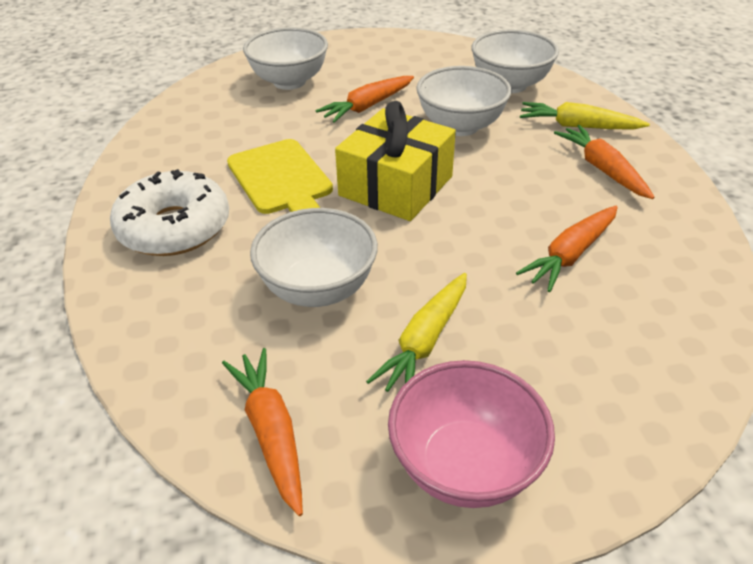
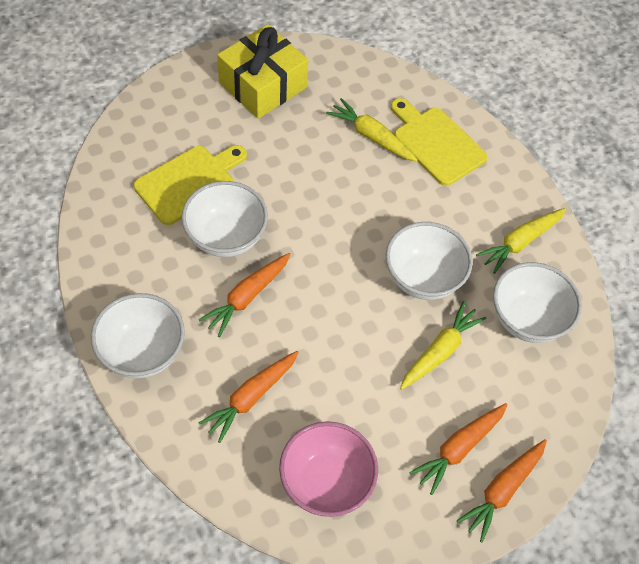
white donut: [110,169,229,256] = 1 -> none = 0
yellow carrot: [366,273,467,392] [520,102,650,130] = 2 -> [326,98,418,162] [400,301,486,390] [476,208,566,274] = 3
yellow cutting board: [227,139,333,214] = 1 -> [134,145,247,225] [391,98,487,186] = 2

